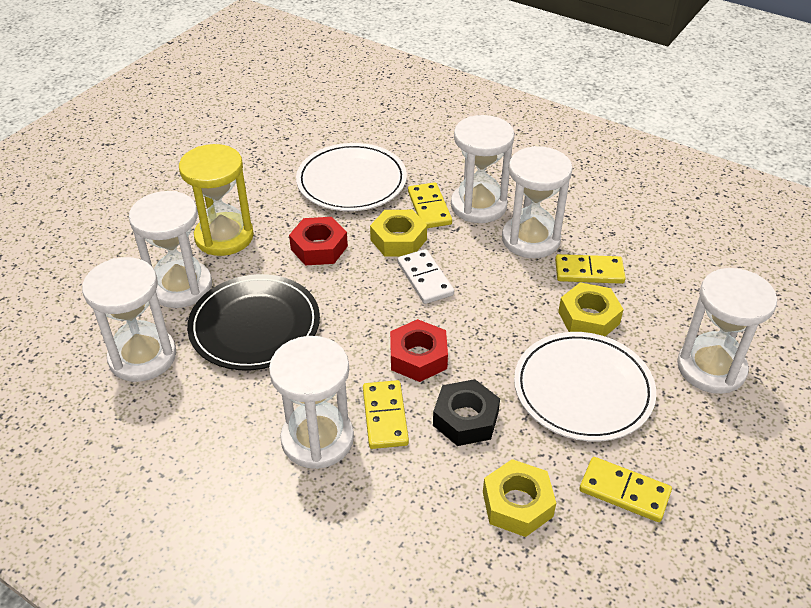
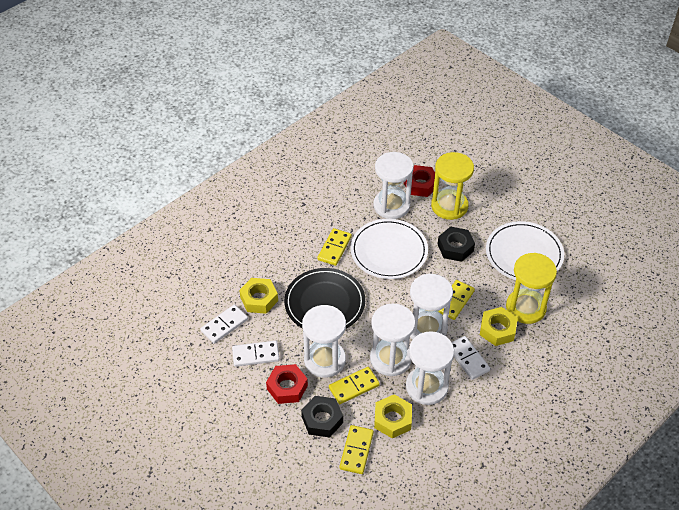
black nut: [433,379,500,446] = 1 -> [301,396,343,438] [437,226,475,262] = 2
white domino: [397,249,454,304] = 1 -> [200,304,248,344] [232,340,280,367] [451,336,490,380] = 3
white hourglass: [82,257,176,382] [129,191,212,308] [269,336,354,469] [451,115,515,223] [502,146,573,258] [677,268,777,394] = 6 -> [302,305,346,378] [370,304,416,376] [373,152,414,219] [406,331,454,405] [410,274,453,339] = 5
yellow hourglass: [179,144,254,256] = 1 -> [431,152,474,220] [506,253,557,324] = 2

